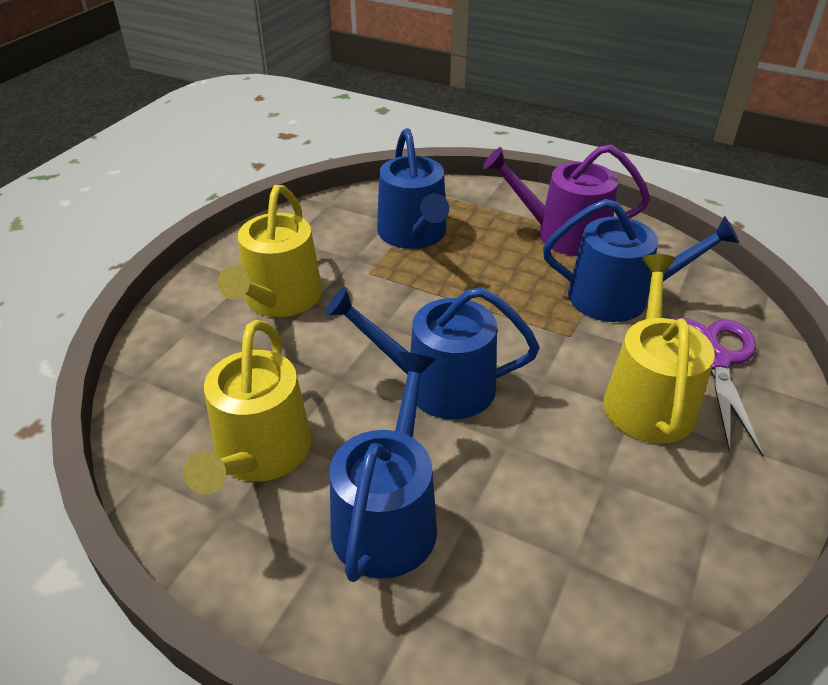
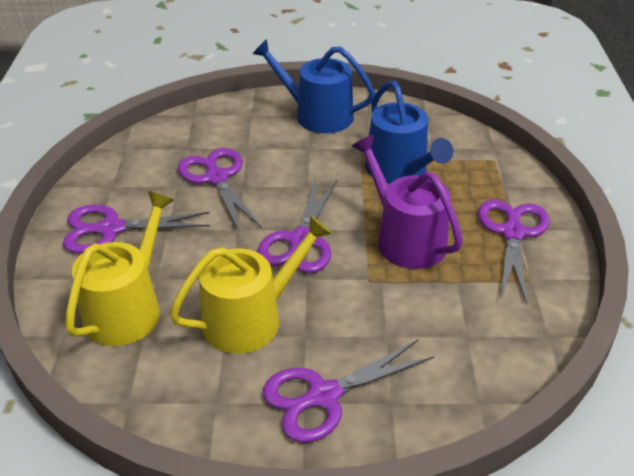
blue watering can: [325,287,539,419] [330,352,437,582] [377,128,449,249] [543,199,739,322] = 4 -> [252,39,375,133] [365,81,453,184] = 2
purple scissors: [674,317,763,456] = 1 -> [63,205,210,254] [178,148,261,231] [257,180,337,273] [263,340,434,443] [478,200,550,305] = 5
yellow watering can: [183,320,312,494] [218,185,322,317] [603,254,715,443] = 3 -> [65,191,174,346] [169,215,332,354] = 2

